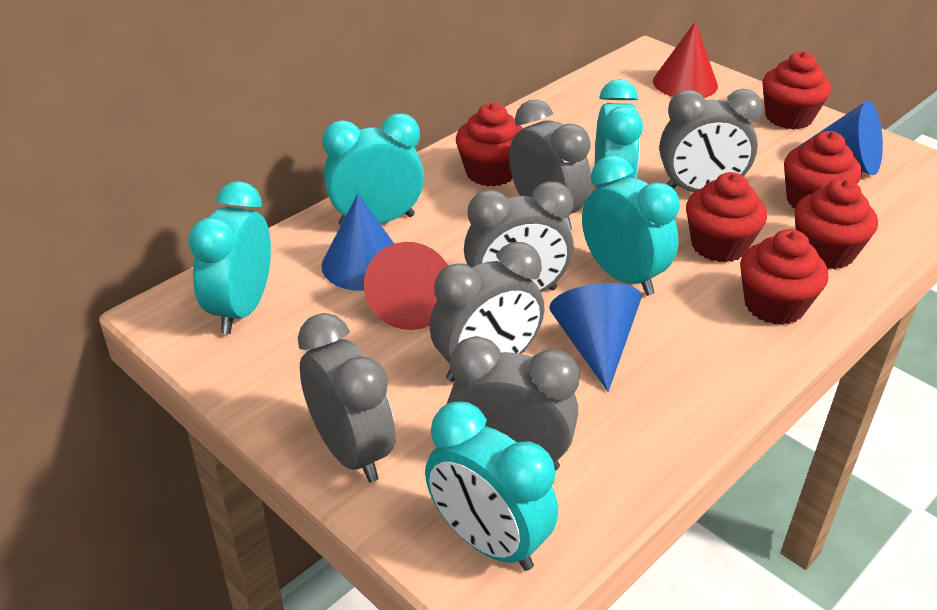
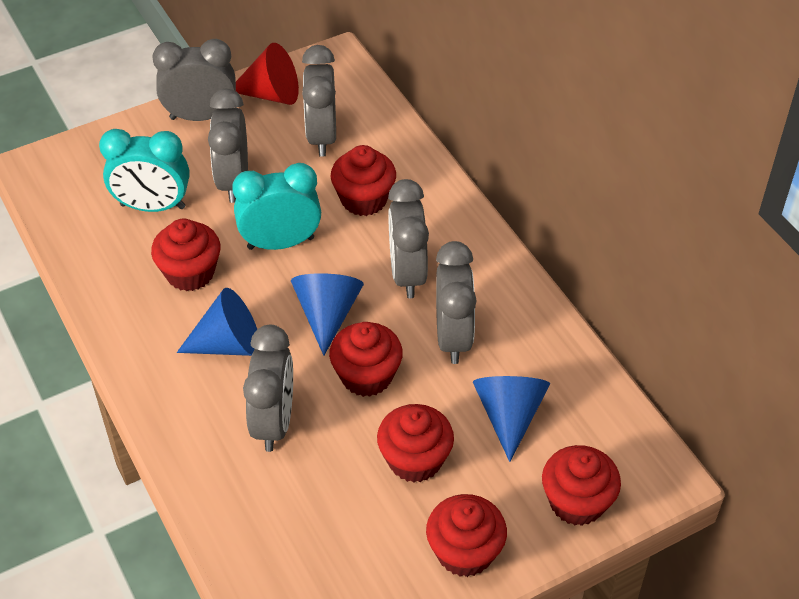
red cone: [364,242,448,330] [653,22,718,98] = 2 -> [236,43,299,105] = 1
turquoise clock: [188,181,271,334] [322,113,424,226] [425,402,558,571] [582,155,680,296] [595,79,643,189] = 5 -> [99,129,190,212] [232,163,321,250] = 2

